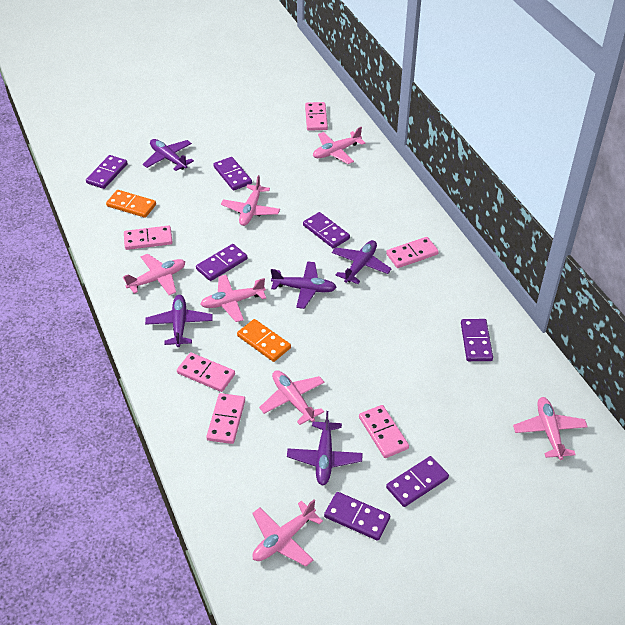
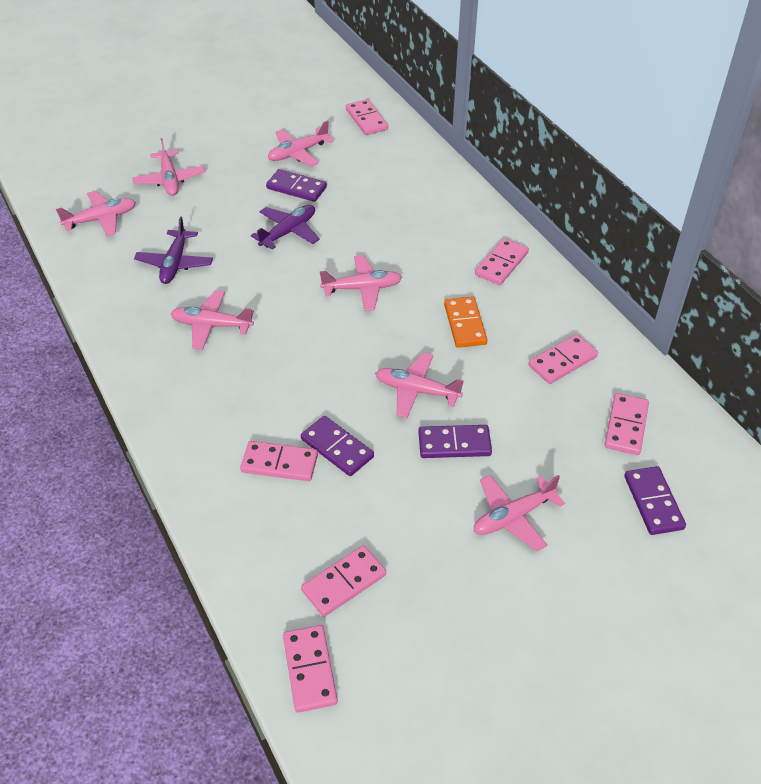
orange domino: [106,190,156,218] [237,319,291,362] = 2 -> [444,296,487,348] = 1
pink domino: [124,226,173,250] [177,353,235,392] [206,393,245,444] [305,102,328,131] [359,405,409,458] [386,237,439,268] = 6 -> [240,441,318,481] [283,625,338,713] [301,545,386,617] [346,99,388,135] [475,238,529,285] [529,334,598,384] [605,393,649,455] = 7
purple domino: [86,155,128,189] [196,244,247,281] [213,157,252,191] [303,212,350,249] [324,492,390,541] [386,456,449,507] [461,319,493,361] = 7 -> [266,169,327,202] [301,416,374,476] [418,425,492,458] [624,466,686,535] = 4
purple plane: [143,139,194,171] [145,295,213,347] [271,261,337,309] [287,411,363,486] [332,240,392,284] = 5 -> [134,216,213,284] [251,205,320,250] = 2

